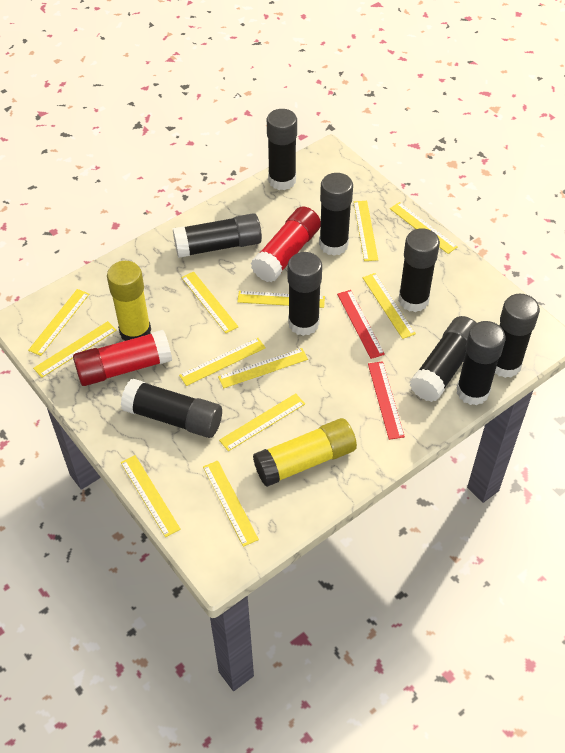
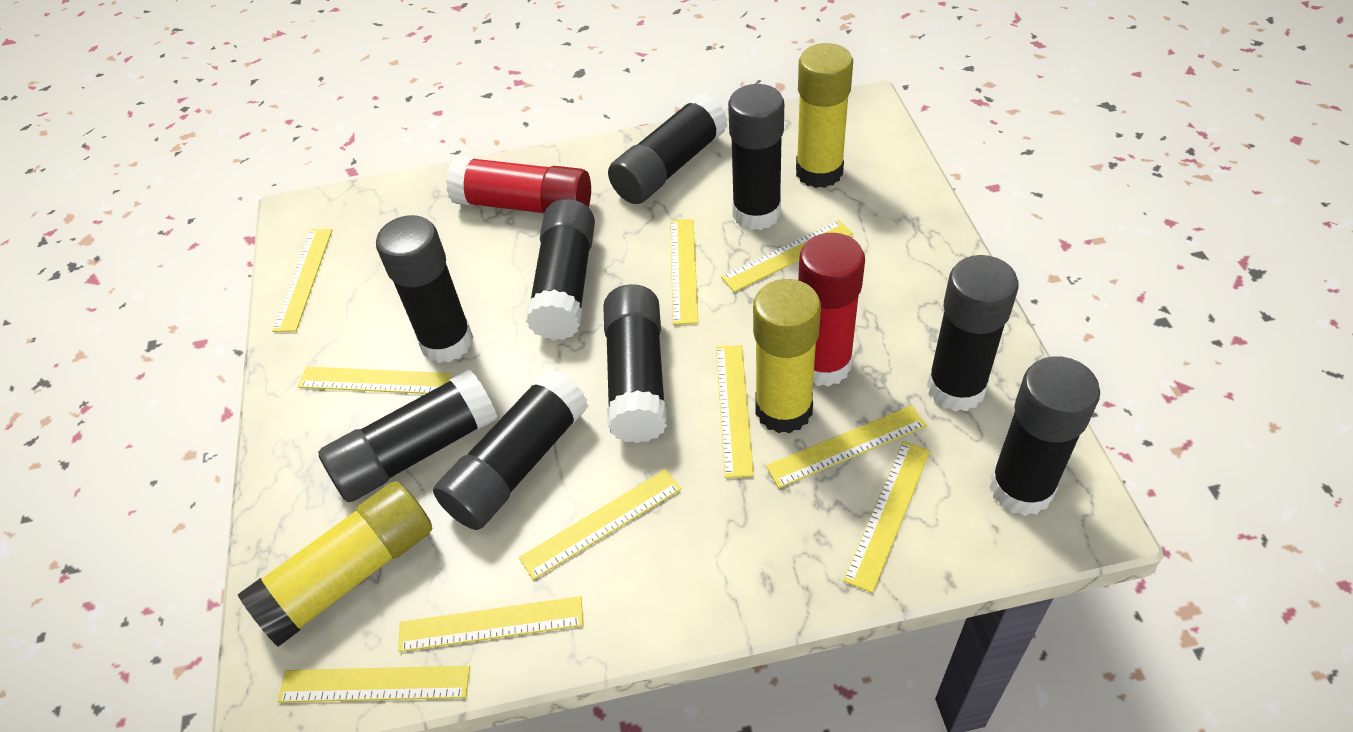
red ruler: [337,290,385,359] [368,361,405,440] = 2 -> none = 0
yellow glue stick: [107,261,151,341] [253,418,357,487] = 2 -> [238,481,432,647] [753,279,821,433] [796,43,853,188] = 3
yellow ruler: [28,289,89,356] [33,321,116,378] [121,455,181,537] [179,338,266,386] [181,271,238,333] [203,461,259,547] [218,348,308,388] [219,394,305,451] [237,291,325,308] [354,201,378,261] [363,273,416,339] [390,202,458,254] = 12 -> [272,229,332,332] [277,666,470,702] [298,367,451,394] [398,596,583,652] [519,469,681,580] [670,219,698,325] [716,345,754,478] [721,220,853,292] [766,405,927,488] [843,441,930,593] = 10

